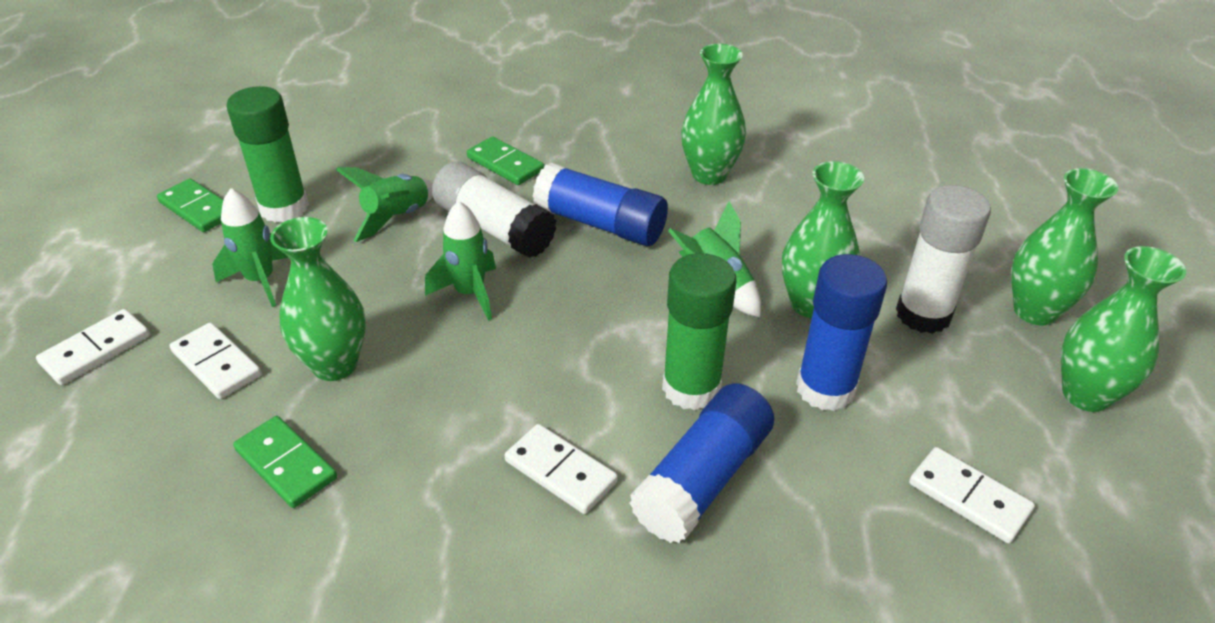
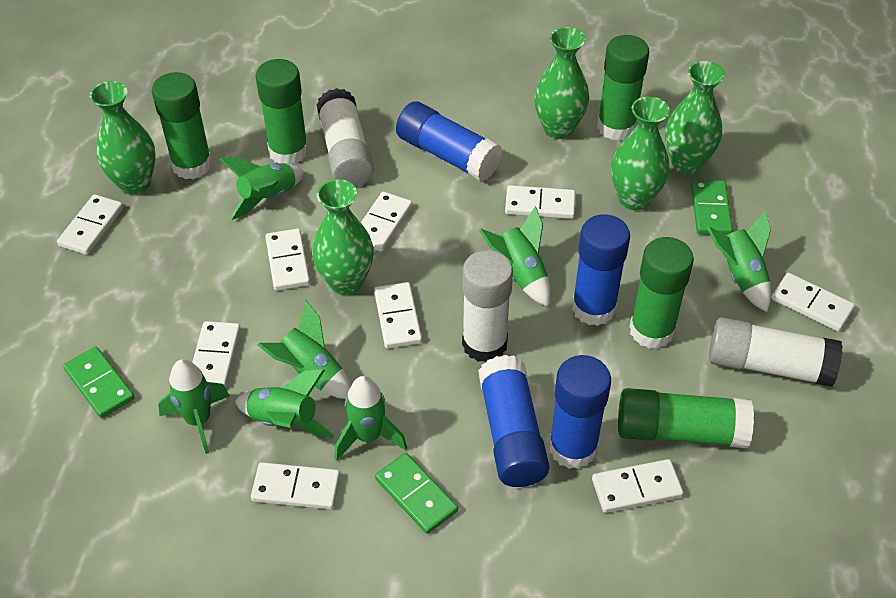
blue glue stick: [533,162,668,246] [629,383,774,543] [796,254,887,411] = 3 -> [396,101,502,182] [478,355,549,487] [549,355,611,469] [572,214,630,326] = 4
green glue stick: [226,86,309,223] [662,253,736,410] = 2 -> [152,72,212,179] [256,59,309,164] [597,35,649,141] [618,388,754,448] [629,237,694,349] = 5
green rocket: [212,188,289,307] [336,167,433,242] [425,201,496,321] [668,202,761,317] = 4 -> [158,359,230,454] [219,157,305,220] [235,369,334,438] [258,301,351,399] [335,376,407,461] [479,206,551,307] [707,211,771,312] = 7
white domino: [36,309,150,385] [169,322,262,399] [505,424,618,514] [909,447,1035,543] = 4 -> [57,194,124,255] [192,321,241,387] [251,462,340,510] [265,229,310,291] [361,191,412,252] [374,282,422,348] [505,185,576,219] [592,459,683,513] [771,273,855,332] = 9
white glue stick: [432,161,557,258] [896,185,991,334] = 2 -> [316,88,374,187] [462,250,513,362] [709,317,843,387] = 3

